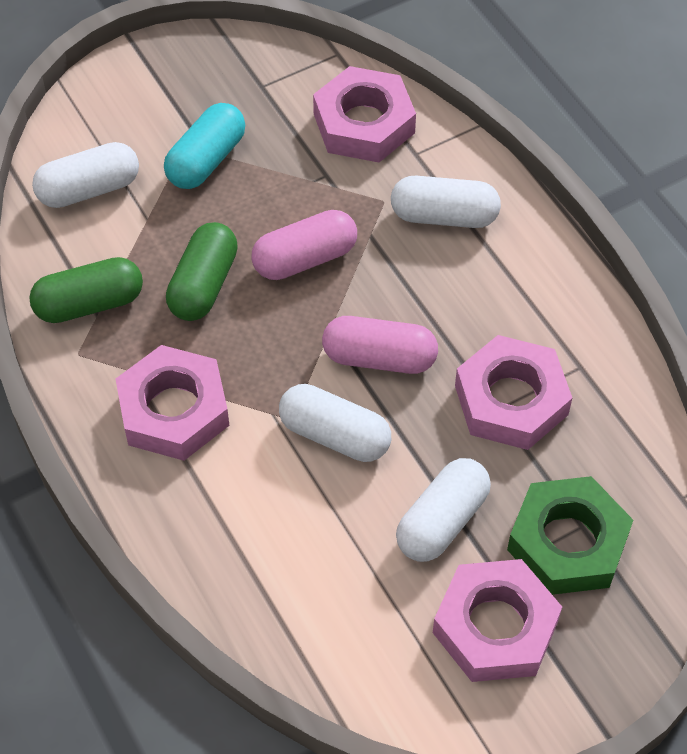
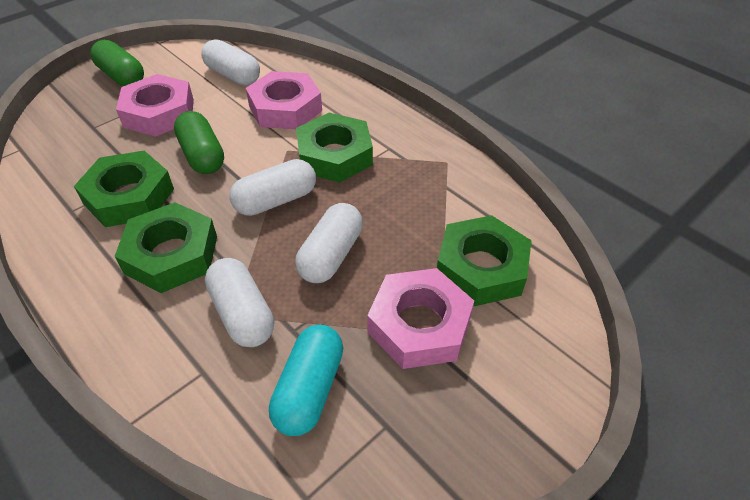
green nut: [507,476,633,595] = 1 -> [74,151,174,227] [115,202,217,293] [296,113,373,183] [437,215,532,306] = 4
pink capsule: [251,210,357,280] [322,316,438,374] = 2 -> none = 0
pink nut: [116,345,229,461] [313,66,416,162] [433,559,562,682] [455,335,572,450] = 4 -> [116,74,194,137] [246,71,322,129] [367,268,474,369] = 3

